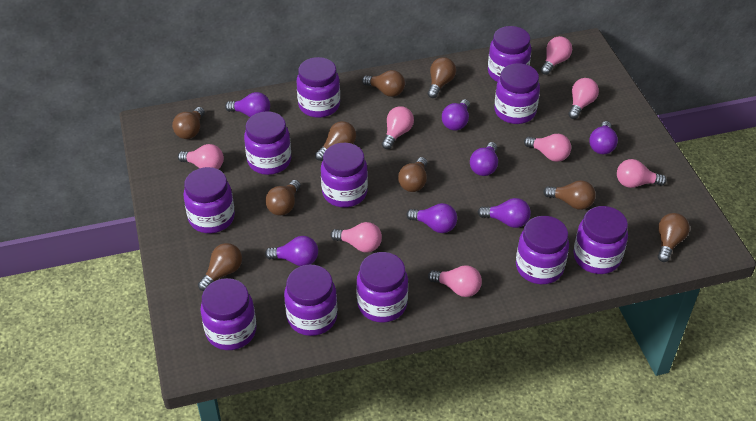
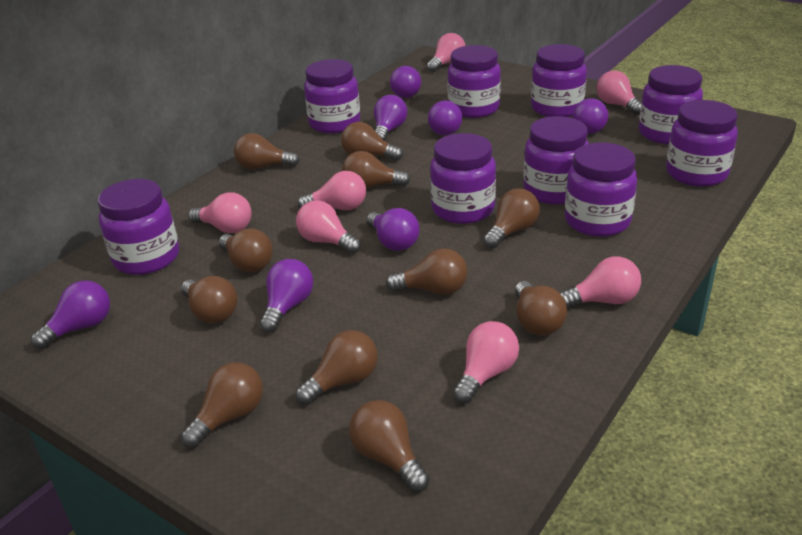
brown light bulb: [172,107,205,139] [198,243,242,291] [265,180,301,216] [315,121,356,161] [362,70,405,97] [398,157,427,192] [428,57,456,98] [543,180,596,210] [658,213,690,262] = 9 -> [181,276,237,324] [181,362,263,448] [219,228,273,272] [234,133,300,170] [295,330,378,405] [341,122,403,161] [342,151,410,189] [349,400,430,492] [386,248,467,295] [484,188,540,248] [515,281,567,336] = 11
pink light bulb: [178,144,224,169] [330,222,382,252] [382,106,414,149] [428,265,482,297] [524,134,571,162] [541,36,572,75] [568,78,599,119] [617,159,667,188] = 8 -> [188,192,251,233] [296,200,361,254] [297,171,366,210] [427,33,465,72] [453,321,519,403] [559,256,641,309] [597,71,641,115] = 7
purple jar: [183,167,235,233] [200,278,256,350] [244,111,291,175] [284,264,337,336] [297,57,340,118] [321,143,368,207] [356,252,408,323] [488,26,532,82] [494,63,540,124] [516,216,569,284] [573,206,628,274] = 11 -> [97,179,179,275] [304,59,360,133] [430,133,496,224] [447,45,501,118] [523,116,589,205] [531,44,587,117] [565,143,637,237] [639,65,703,144] [666,100,738,187] = 9

